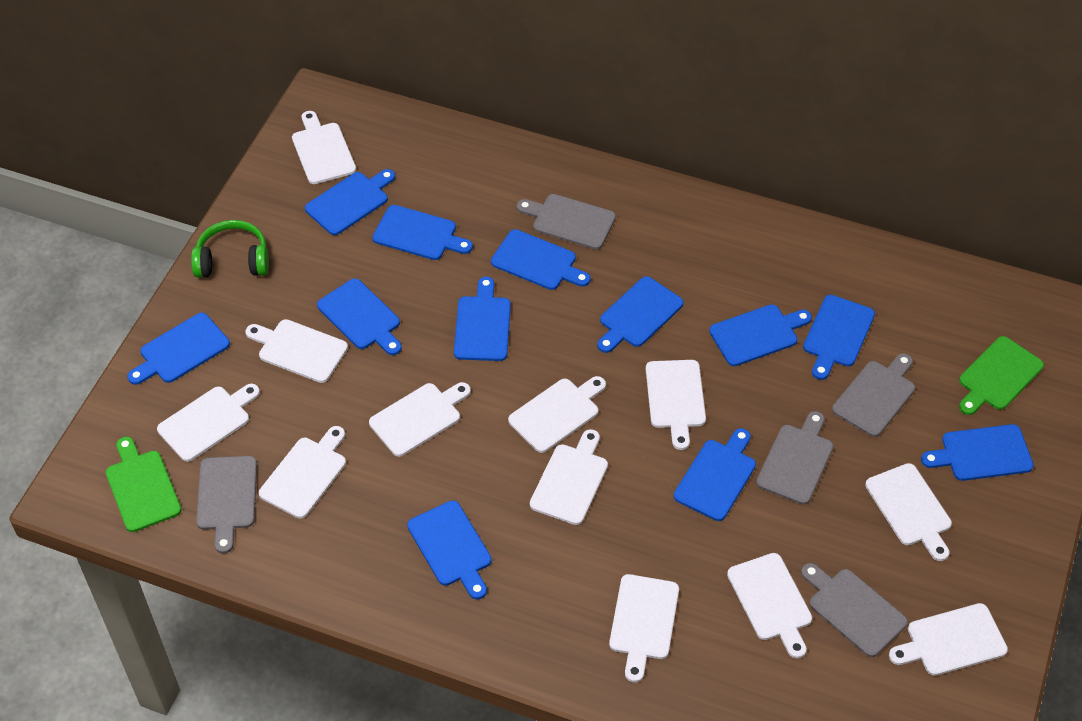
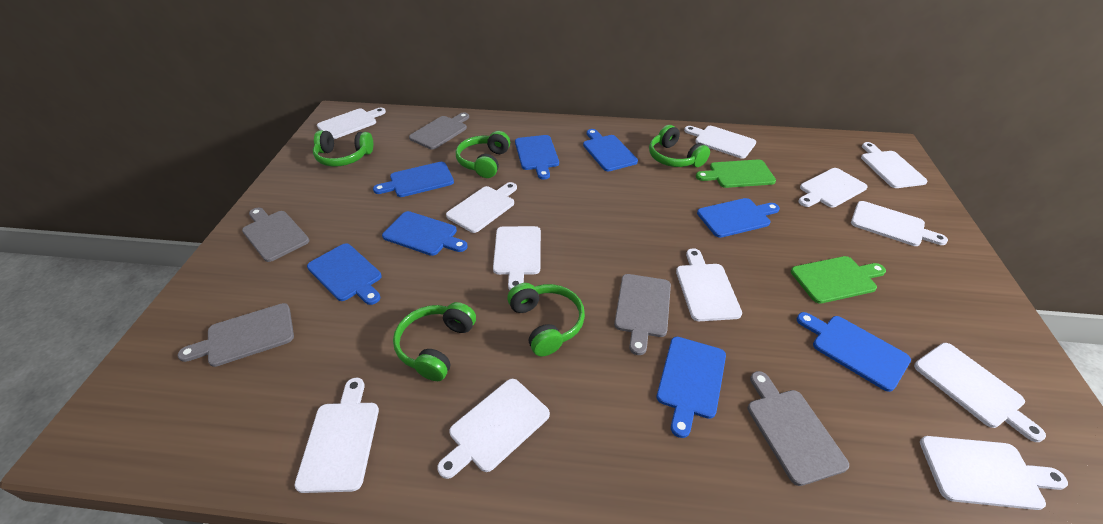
blue cutting board: [127,313,230,385] [305,169,395,235] [317,278,402,355] [373,205,473,260] [407,500,492,599] [454,277,511,361] [491,229,591,290] [597,276,684,353] [674,428,756,521] [709,304,812,366] [803,295,875,380] [921,424,1034,481] = 12 -> [307,243,382,305] [373,162,454,197] [382,211,468,256] [515,135,559,180] [583,129,638,171] [657,337,726,438] [697,198,780,238] [796,312,911,392] = 8
green headphones: [191,220,269,277] = 1 -> [313,130,373,167] [393,302,476,381] [456,131,510,178] [507,283,585,356] [649,125,710,167] = 5

